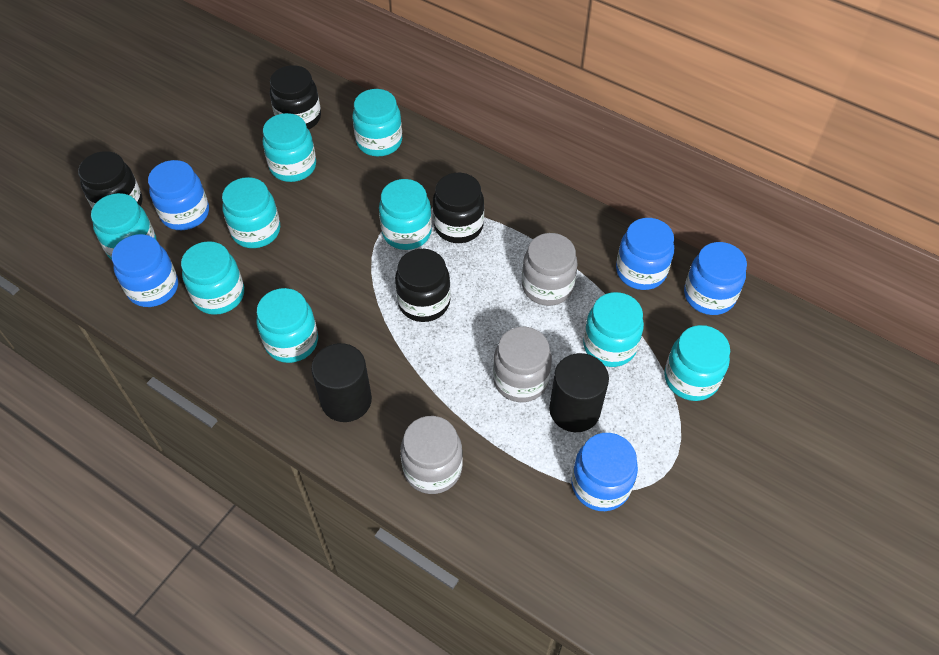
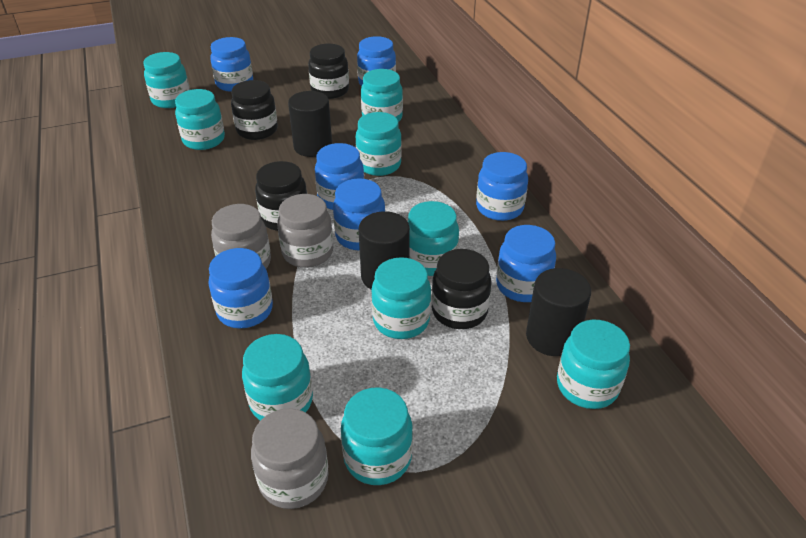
black cylinder: [311,343,372,422] [549,353,609,432] = 2 -> [288,91,332,157] [358,211,410,290] [526,268,591,356] = 3
blue jar: [112,234,178,307] [148,160,209,230] [572,433,638,511] [616,218,674,290] [684,242,747,315] = 5 -> [208,248,273,328] [210,37,253,92] [315,143,364,210] [333,178,385,250] [357,36,396,86] [476,152,528,221] [496,225,556,302] = 7

